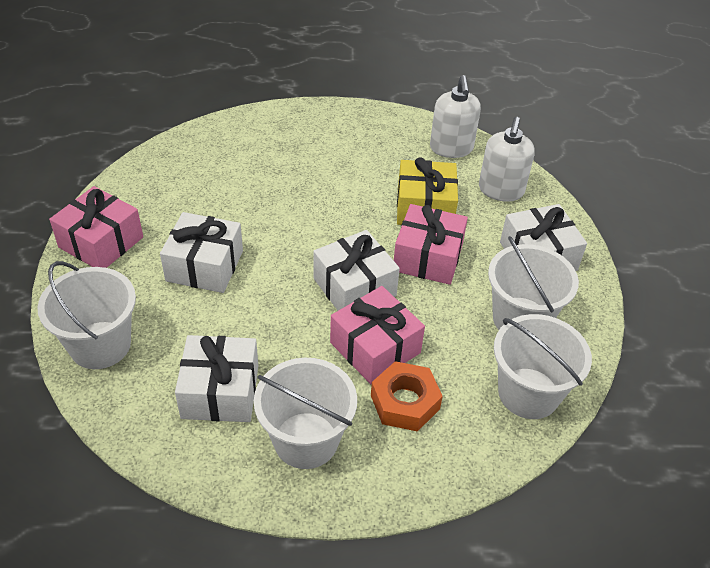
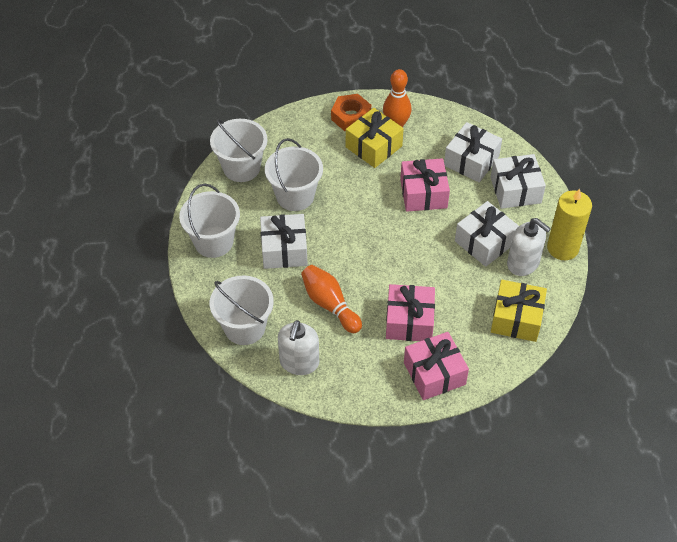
orange bowling pin: none = 0 -> [301,265,362,333] [383,69,411,127] = 2
yellow candle: none = 0 -> [547,188,592,260] = 1
yellow gift: [397,158,458,225] = 1 -> [346,108,404,168] [491,280,547,342] = 2

